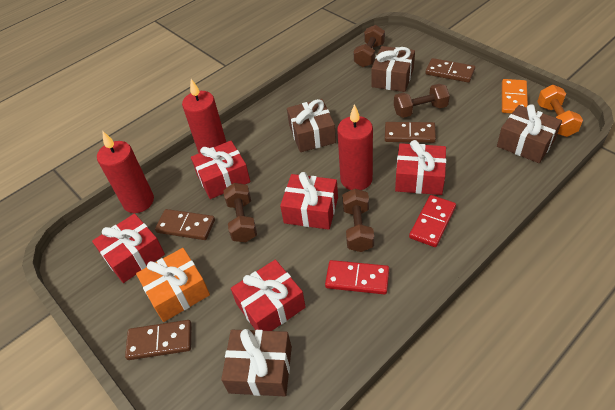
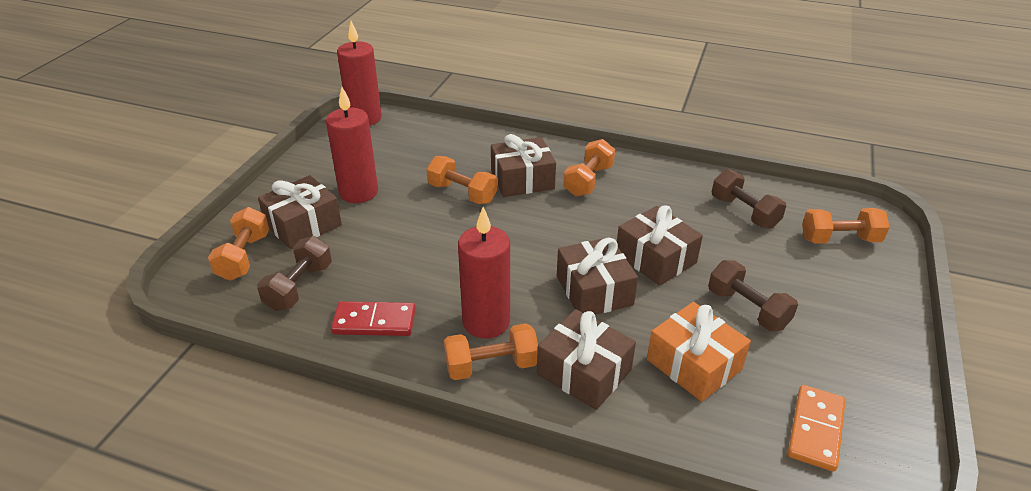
brown domino: [125,320,192,360] [155,209,215,240] [385,122,436,143] [425,58,475,83] = 4 -> none = 0
brown dumbbell: [223,183,257,242] [342,189,374,252] [354,25,385,67] [394,84,450,118] = 4 -> [257,236,332,311] [708,260,798,331] [712,169,786,229] = 3
brown gift: [221,329,292,396] [287,99,336,152] [371,46,415,92] [497,104,562,163] = 4 -> [258,175,342,249] [491,134,556,197] [537,309,636,410] [557,237,638,315] [617,205,703,286] = 5
orange dumbbell: [537,85,583,137] = 1 -> [208,207,269,281] [427,156,497,204] [444,323,538,380] [563,139,615,197] [802,208,890,244] = 5
red domino: [325,260,389,295] [409,195,456,247] = 2 -> [331,301,416,336] = 1
red gift: [92,213,165,283] [191,141,251,199] [231,260,306,331] [280,172,338,230] [395,140,446,195] = 5 -> none = 0

